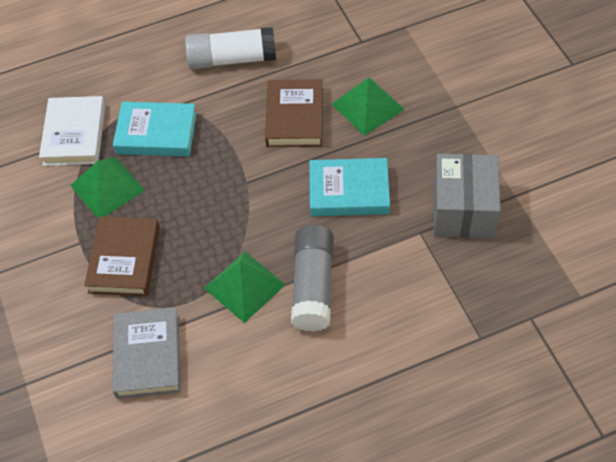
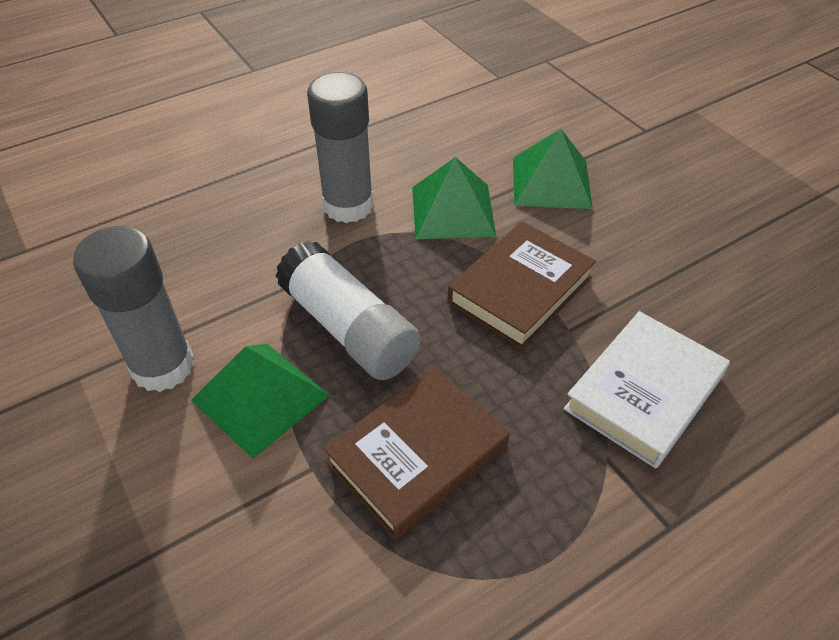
grey book: [113,308,181,399] = 1 -> none = 0
grey box: [434,153,501,238] = 1 -> none = 0
grey glue stick: [291,225,334,332] = 1 -> [73,226,194,392] [307,72,374,223] = 2
turquoise book: [113,102,197,156] [309,158,390,216] = 2 -> none = 0

